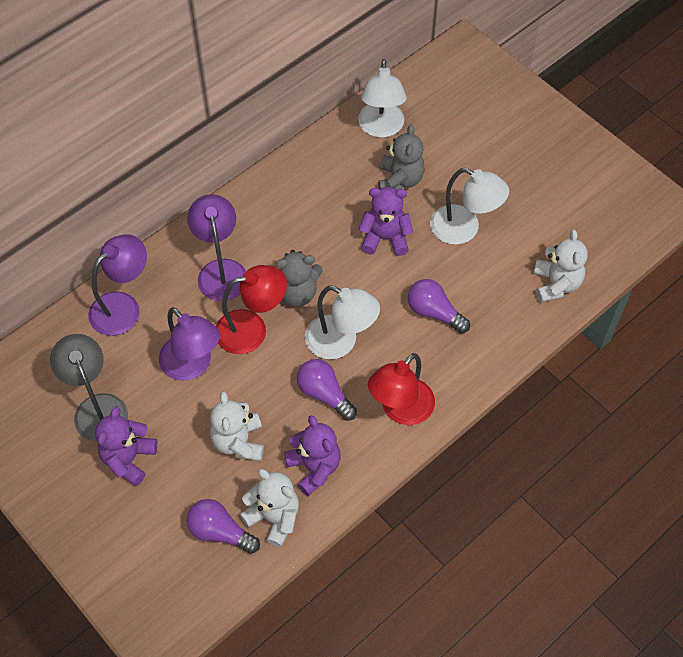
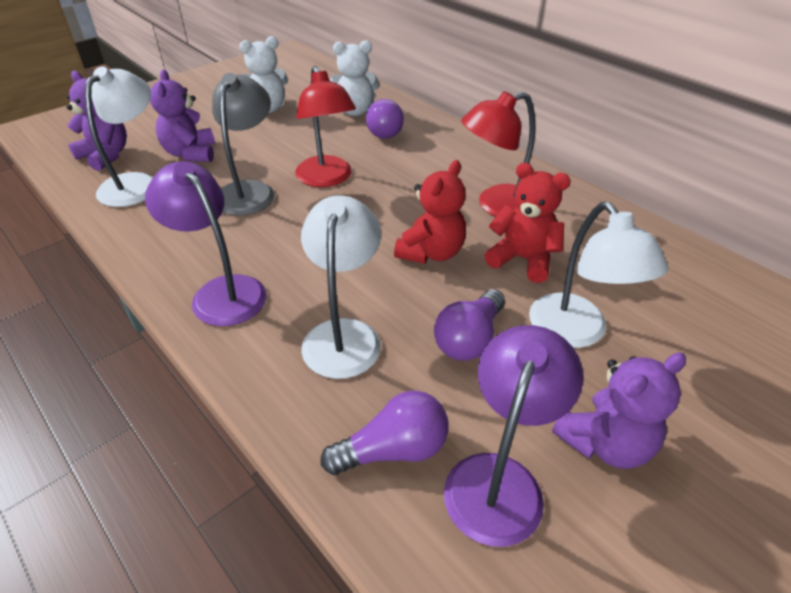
grey teddy bear: [276,250,323,307] [378,124,425,190] = 2 -> none = 0
purple lamp: [88,234,147,336] [159,307,220,381] [187,194,246,301] = 3 -> [145,161,267,326] [444,325,583,547] = 2
red teddy bear: none = 0 -> [394,160,466,264] [485,163,571,283] = 2
white teddy bear: [210,391,264,461] [240,469,299,547] [533,230,588,303] = 3 -> [239,36,288,113] [329,40,380,116] = 2

